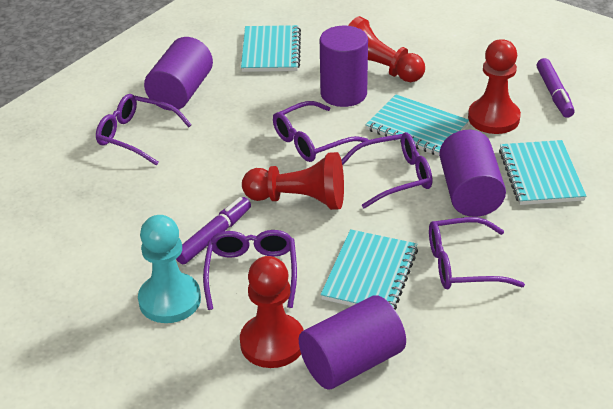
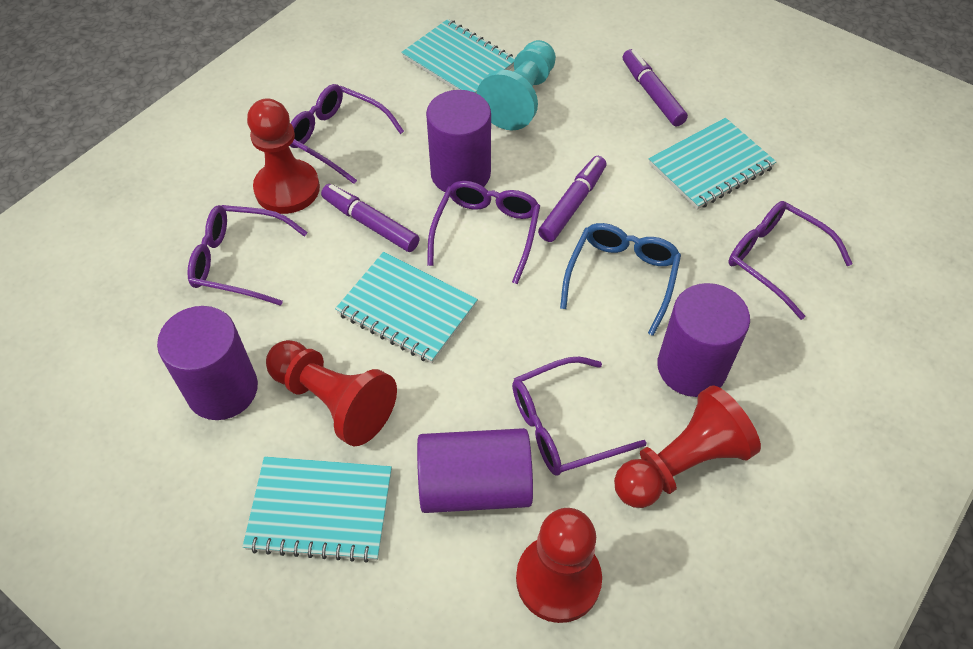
blue glasses: none = 0 -> [560,223,681,336] = 1
purple marker: [176,197,251,264] [537,58,575,118] = 2 -> [321,184,420,252] [538,156,606,242] [622,49,688,127] = 3

